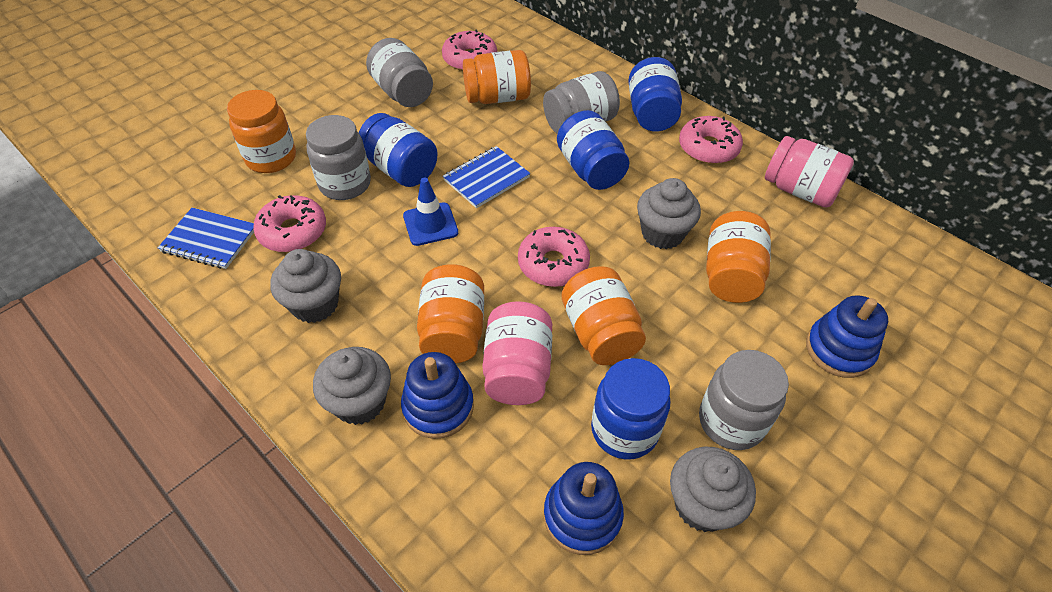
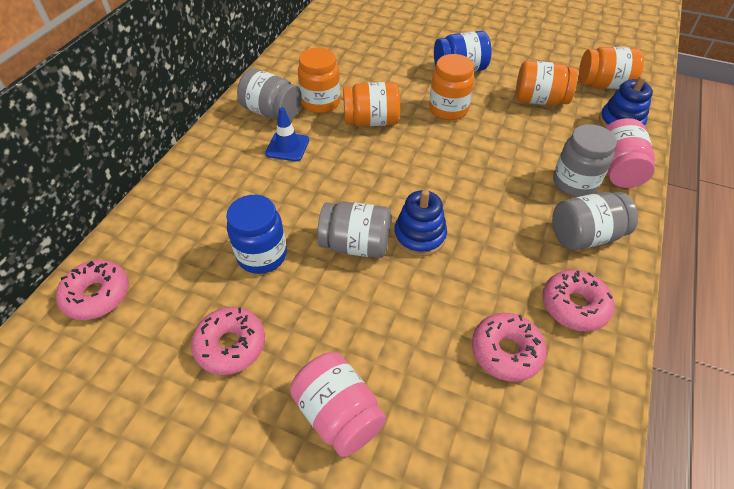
blue jar: [359,113,438,187] [557,110,629,190] [591,358,671,460] [628,57,682,131] = 4 -> [226,195,287,274] [434,31,491,72] = 2
blue notebook: [158,208,254,269] [443,146,530,208] = 2 -> none = 0
blue stacking toy: [401,352,474,439] [544,462,624,555] [806,295,888,378] = 3 -> [394,190,447,256] [599,76,653,128] = 2
grey cupcake: [270,249,341,323] [313,347,391,425] [637,178,701,249] [670,447,756,532] = 4 -> none = 0

